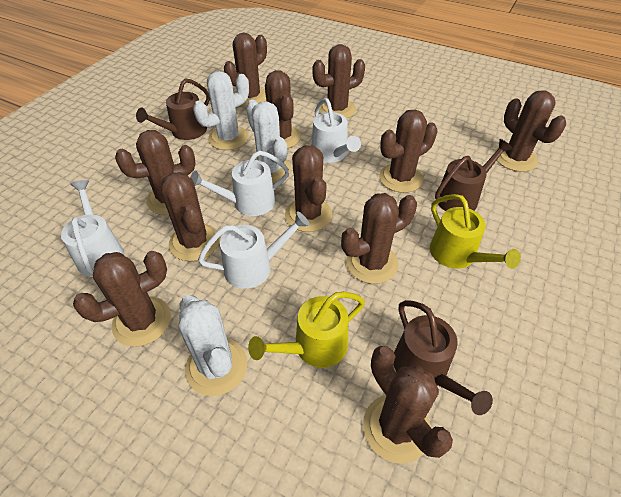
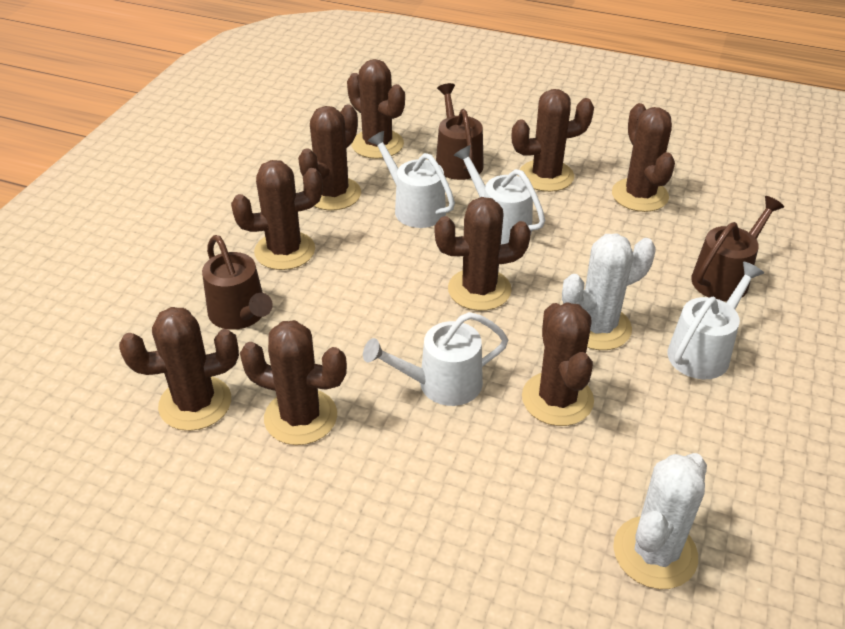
brown cactus: [73,251,171,347] [115,130,196,215] [161,172,219,261] [224,33,267,107] [265,70,301,149] [285,145,332,232] [312,44,365,119] [341,193,417,284] [363,346,453,464] [379,109,437,193] [495,90,566,172] = 11 -> [119,307,239,431] [231,160,323,270] [240,320,347,445] [298,104,361,210] [347,59,405,159] [435,197,531,311] [512,89,594,192] [522,302,594,426] [612,103,675,212] = 9
white cactus: [179,295,247,396] [193,71,249,150] [246,100,292,184] = 3 -> [562,233,656,350] [613,453,707,589] = 2
yellow watering can: [248,292,365,368] [430,194,521,269] = 2 -> none = 0

